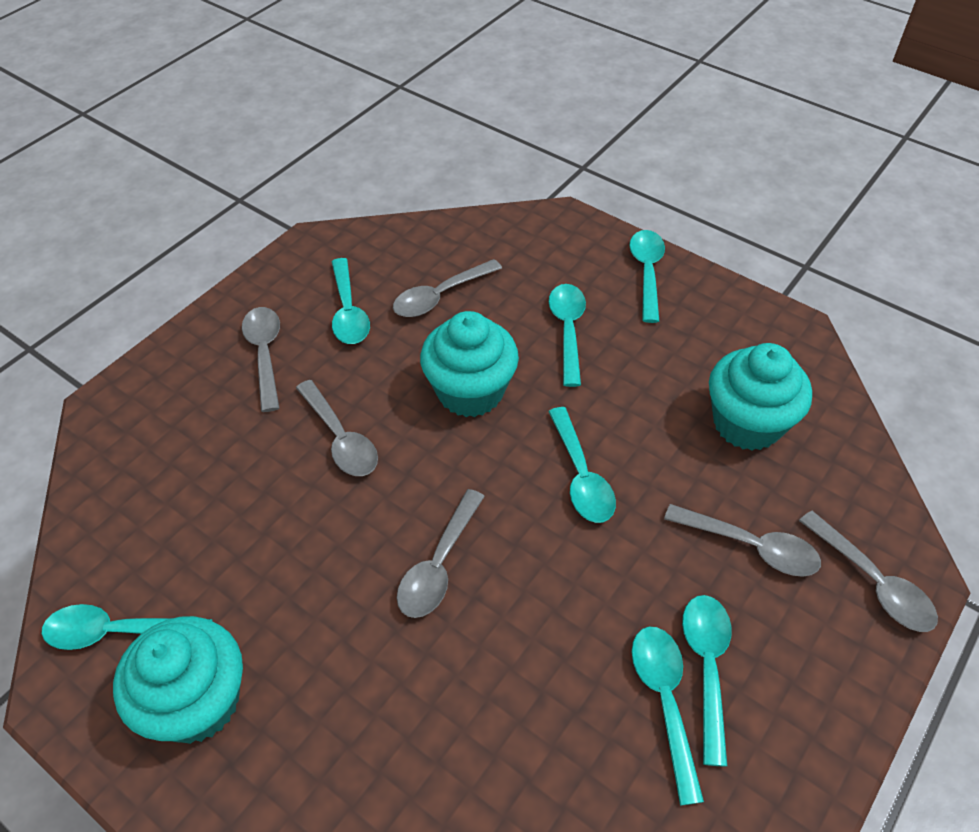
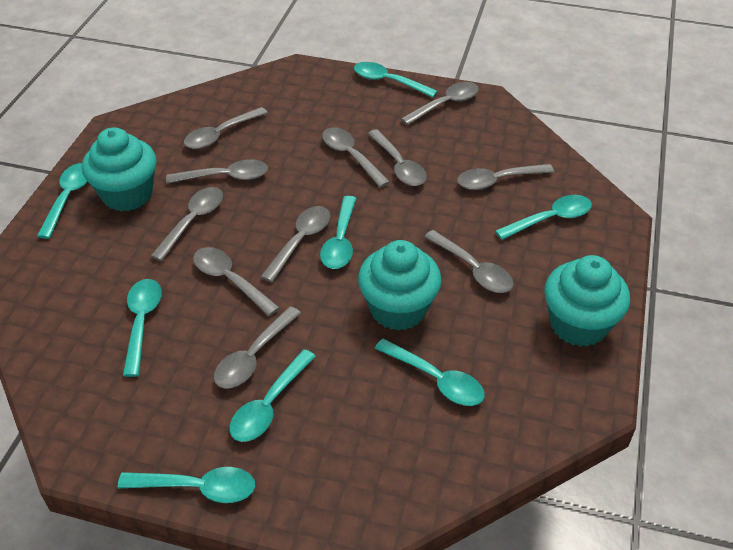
grey spoon: [242,307,280,412] [296,380,378,476] [393,259,502,317] [397,489,485,618] [664,504,821,577] [799,511,938,632] = 6 -> [151,187,223,261] [166,159,268,184] [184,107,268,149] [193,247,280,316] [214,306,301,388] [261,206,331,282] [322,127,390,188] [368,129,427,186] [401,82,479,125] [424,230,514,293] [457,164,554,190] = 11
turquoise spoon: [42,604,213,650] [332,258,370,344] [548,407,616,523] [549,284,586,387] [629,230,665,323] [632,627,704,805] [682,595,732,767] = 7 -> [37,163,87,239] [117,467,255,503] [123,279,162,377] [229,349,316,442] [320,196,357,269] [354,62,438,98] [374,339,485,406] [495,195,592,240] = 8

